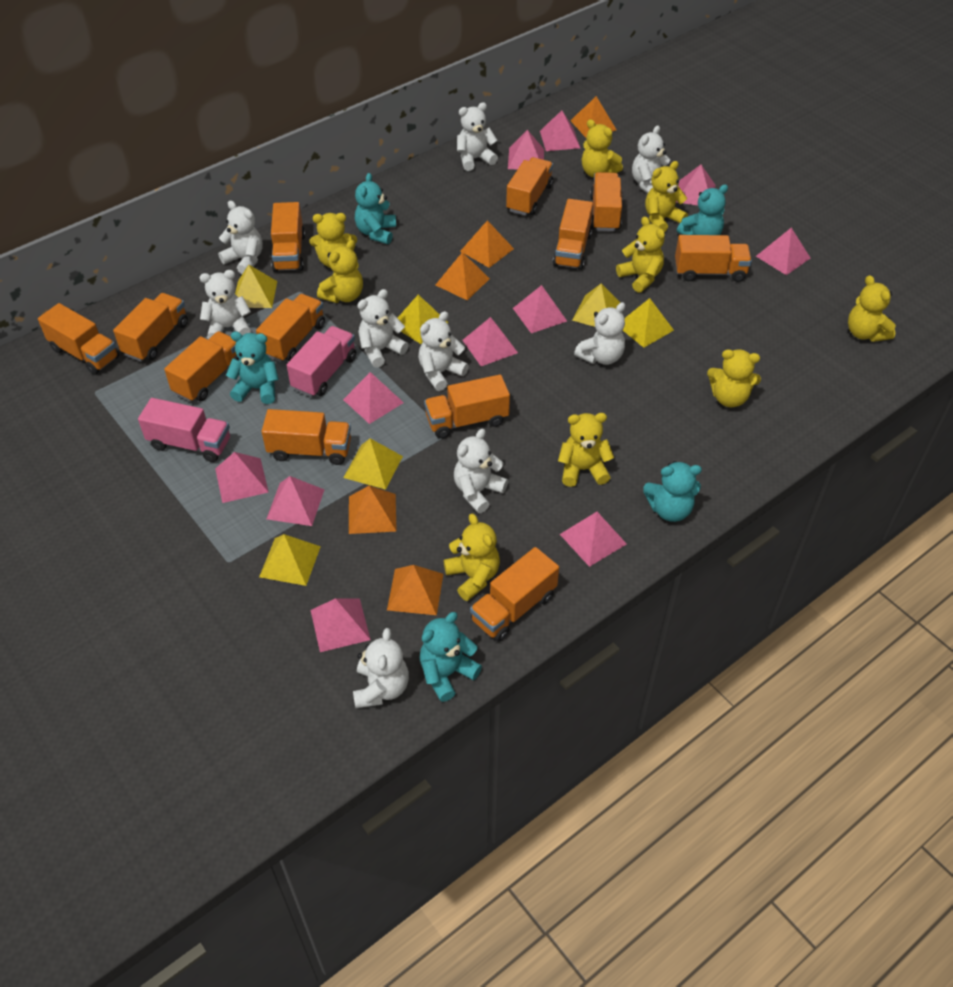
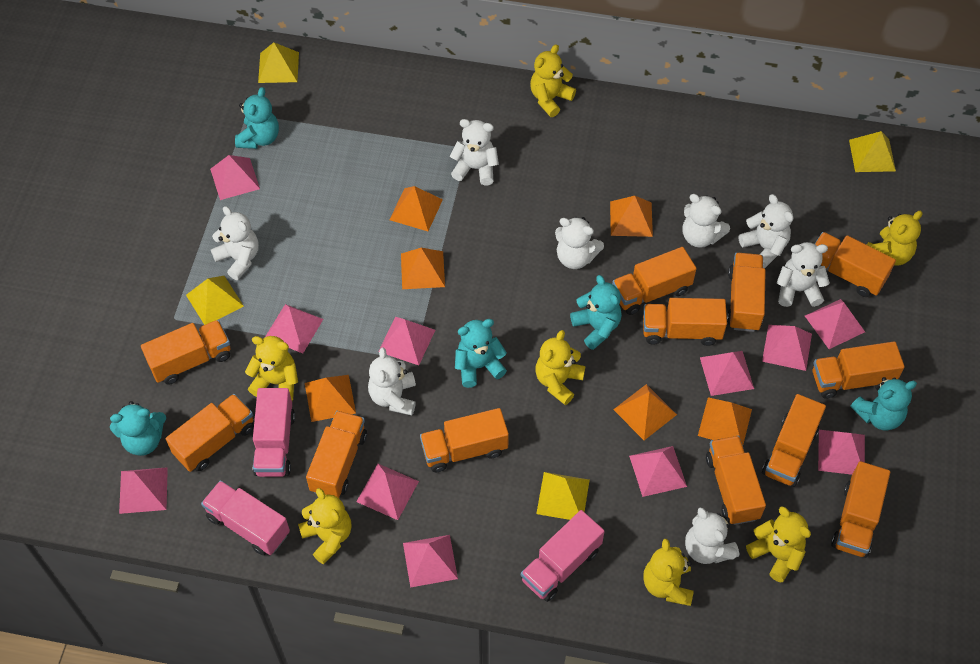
orange pyramid: [349,486,397,534] [387,565,443,615] [436,252,490,300] [460,220,514,268] [570,96,616,138] = 5 -> [305,375,356,422] [390,186,443,231] [401,248,445,289] [610,196,653,237] [613,384,677,440] [698,397,752,445] = 6
pink truck: [138,398,230,462] [287,326,356,397] = 2 -> [201,480,290,555] [253,388,295,477] [521,510,605,602] = 3
white teddy bear: [200,270,251,339] [218,201,263,274] [353,628,409,708] [357,289,408,368] [418,311,469,391] [454,429,508,513] [457,102,498,171] [574,302,625,365] [632,126,670,193] = 9 -> [211,206,259,280] [368,348,416,416] [450,119,499,186] [555,217,604,269] [683,194,730,248] [685,507,739,564] [739,194,793,268] [777,242,830,307] = 8
yellow pyramid: [235,265,277,308] [259,534,321,586] [343,438,403,490] [398,295,449,344] [572,284,620,327] [623,298,674,348] = 6 -> [186,276,244,325] [258,42,299,83] [536,472,590,520] [849,131,896,172] = 4
yellow teddy bear: [309,213,357,268] [317,240,363,303] [444,513,500,601] [558,413,614,487] [582,119,623,177] [616,216,665,293] [645,161,688,232] [707,349,761,407] [848,275,896,342] = 9 -> [245,336,298,401] [298,488,352,565] [530,44,576,117] [535,330,585,405] [643,539,694,606] [746,506,811,582] [867,211,922,266] = 7

